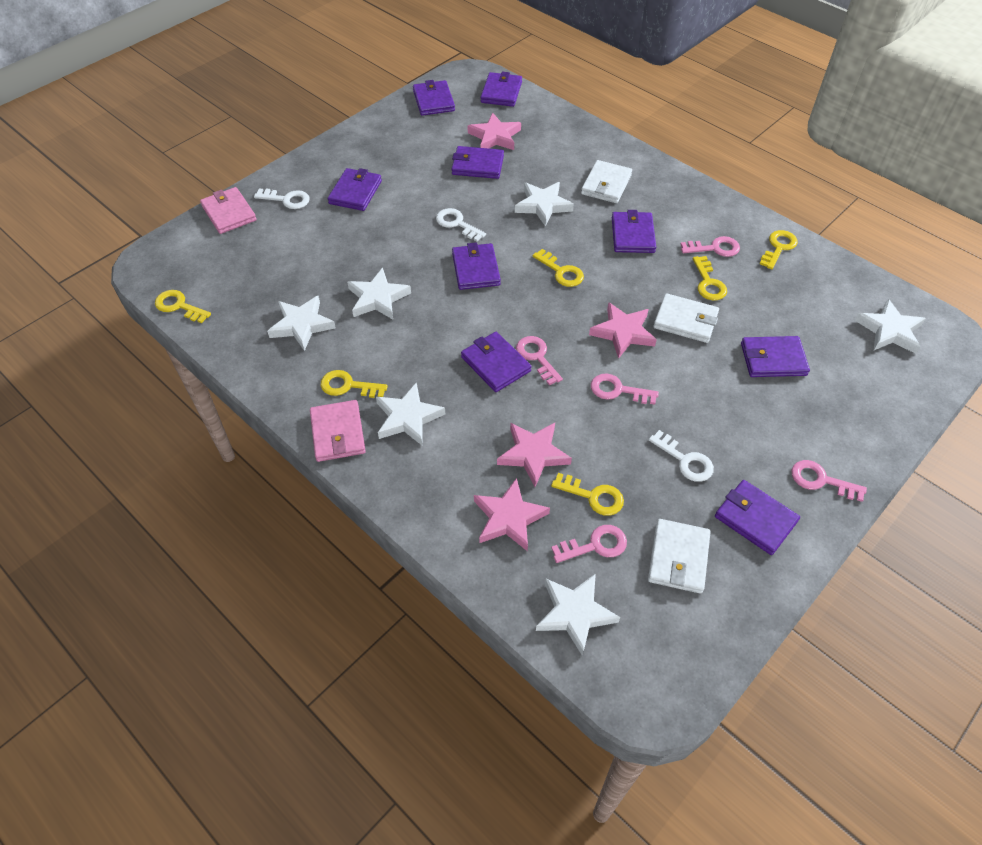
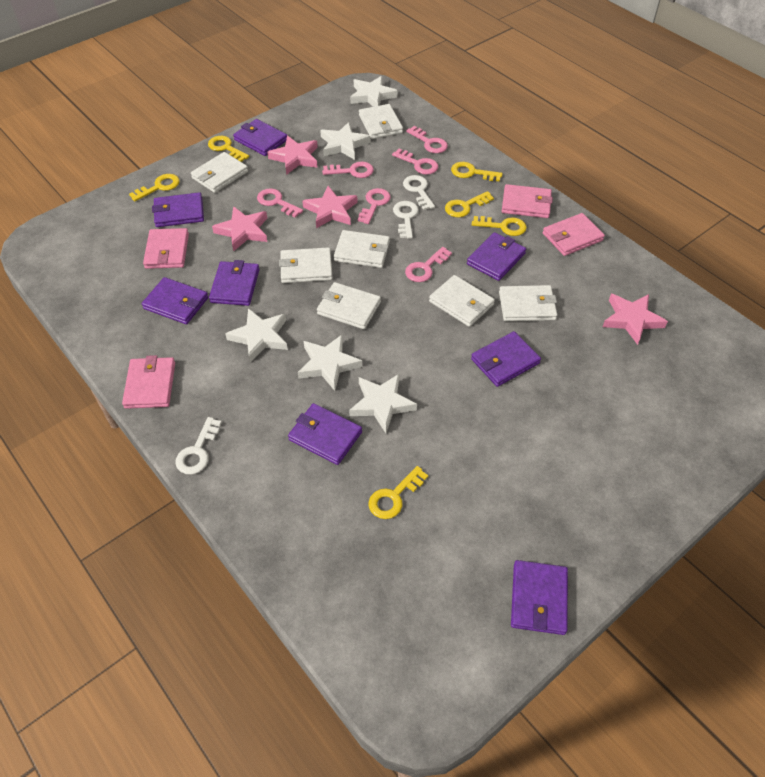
pink key: [516,336,563,386] [551,525,627,563] [591,374,659,405] [681,236,740,257] [792,460,867,502] = 5 -> [257,188,303,217] [322,161,374,178] [358,188,391,224] [392,148,438,175] [405,247,452,282] [406,126,448,153] = 6
pink wallet: [200,187,257,234] [310,400,366,462] = 2 -> [122,355,175,409] [143,228,189,269] [502,184,553,218] [543,213,605,256] = 4
purple wallet: [328,168,382,211] [413,80,455,116] [452,146,504,179] [452,242,501,290] [461,332,532,392] [480,72,522,107] [612,210,656,253] [715,480,800,555] [741,336,810,377] = 9 -> [142,277,208,324] [152,192,204,227] [209,260,260,306] [233,119,287,156] [288,403,362,465] [467,232,526,281] [471,331,541,387] [511,560,568,635] = 8
white star: [267,296,336,351] [347,268,411,319] [376,382,445,445] [515,182,574,226] [536,573,620,656] [855,299,926,354] = 6 -> [225,308,288,362] [298,335,362,391] [320,122,370,160] [349,374,417,433] [350,76,398,107] = 5
white wallet: [581,160,632,203] [648,519,710,594] [654,293,719,343] = 3 -> [191,152,248,193] [279,247,333,283] [317,282,381,329] [334,230,390,268] [359,104,403,139] [429,275,495,327] [499,285,557,321] = 7

